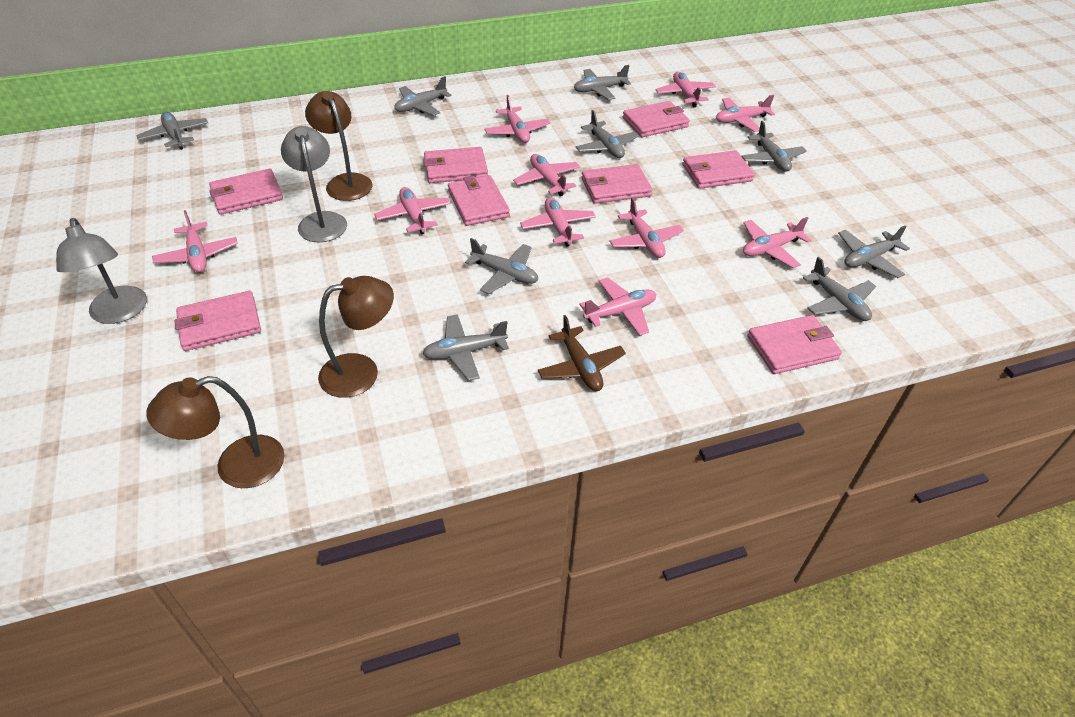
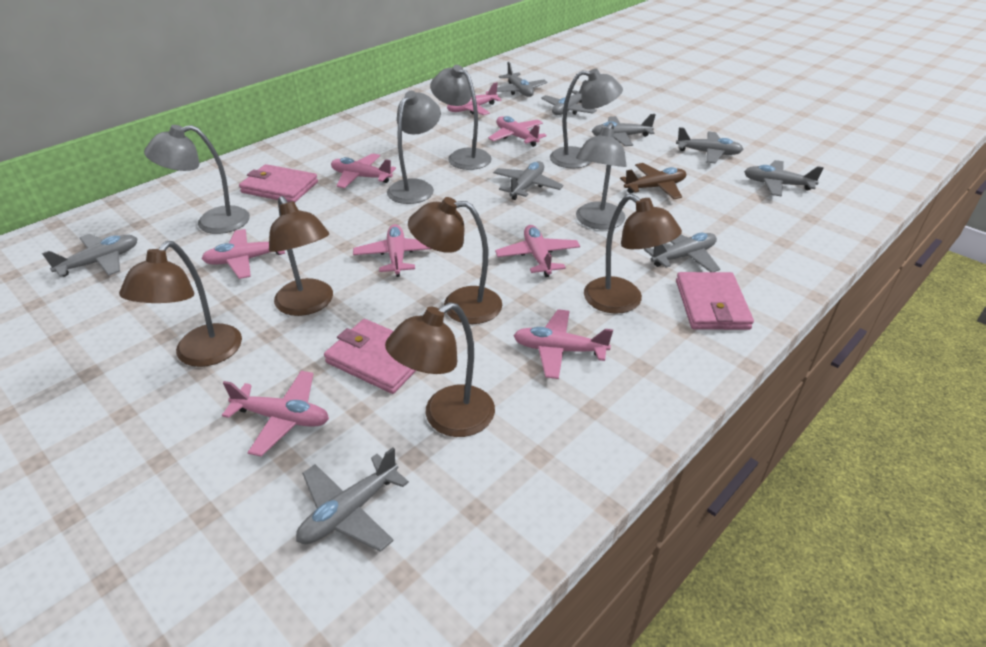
brown lamp: [146,376,284,488] [305,91,372,201] [318,276,394,398] = 3 -> [119,241,242,367] [269,196,333,316] [385,302,495,437] [408,197,502,324] [584,194,682,314] = 5
grey lamp: [56,218,147,324] [281,126,347,242] = 2 -> [144,125,250,234] [387,91,441,204] [430,65,492,170] [550,68,623,168] [576,123,627,230] = 5
pink plane: [152,210,238,273] [374,187,450,234] [485,95,550,143] [513,154,580,196] [520,197,596,247] [579,277,656,336] [609,197,684,258] [655,72,716,107] [716,95,775,132] [743,217,811,268] = 10 -> [201,229,285,279] [222,371,329,456] [331,153,396,188] [353,224,431,277] [447,82,502,115] [488,116,547,147] [495,225,580,277] [513,309,613,379] = 8
pink wallet: [174,291,261,351] [209,168,283,215] [423,147,488,183] [448,175,510,226] [582,164,652,204] [623,101,690,137] [682,150,754,189] [747,315,842,374] = 8 -> [239,164,318,202] [324,319,416,394] [676,272,754,330] = 3

